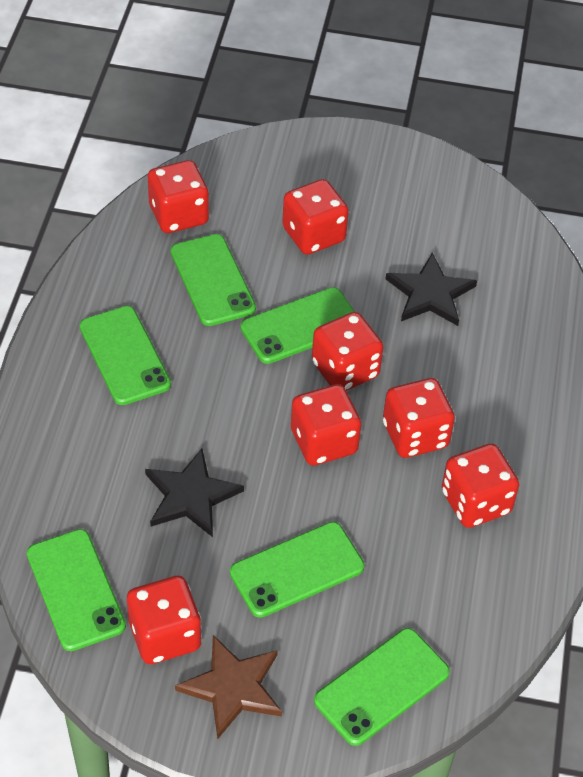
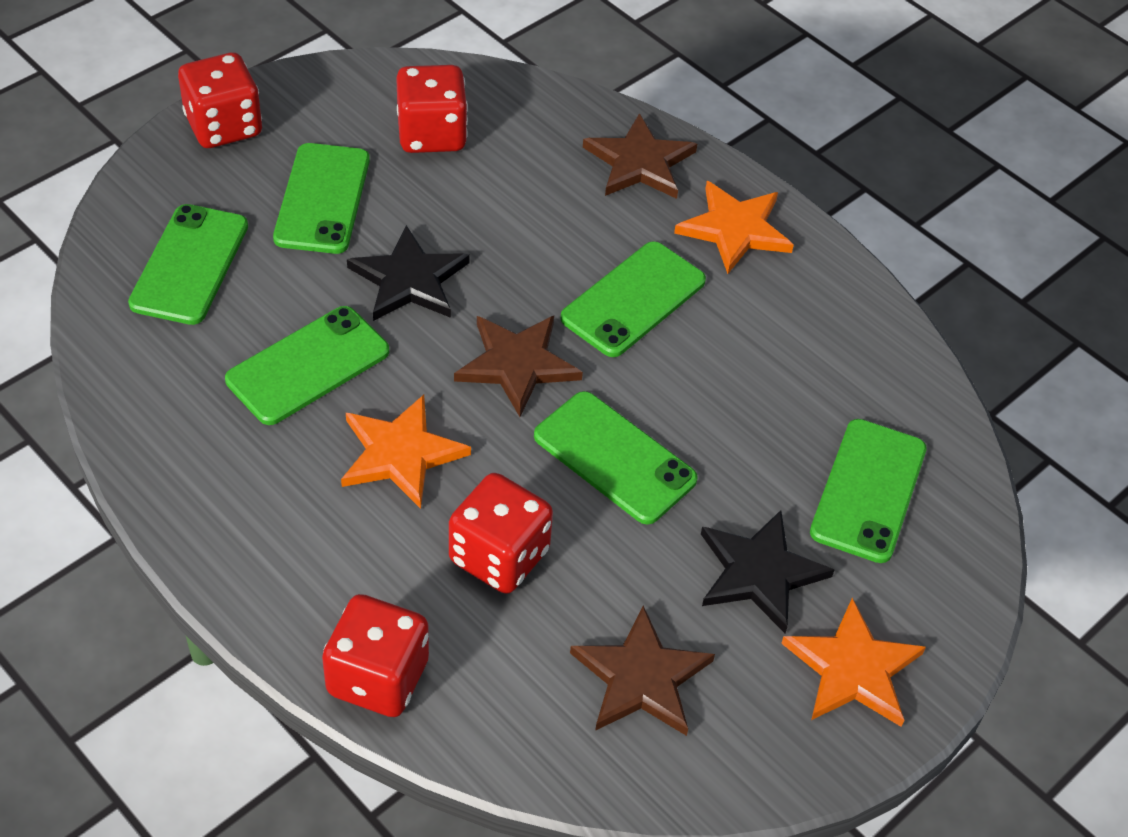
brown star: [175,635,282,739] = 1 -> [454,316,583,417] [570,605,715,736] [583,113,697,199] = 3
orange star: none = 0 -> [341,395,471,509] [674,181,794,274] [781,598,926,727] = 3
red dice: [127,576,202,664] [148,160,209,233] [282,179,349,255] [291,384,361,466] [312,312,383,391] [383,378,455,458] [442,444,519,528] = 7 -> [178,52,262,148] [322,594,429,717] [396,65,468,153] [449,473,553,594] = 4

